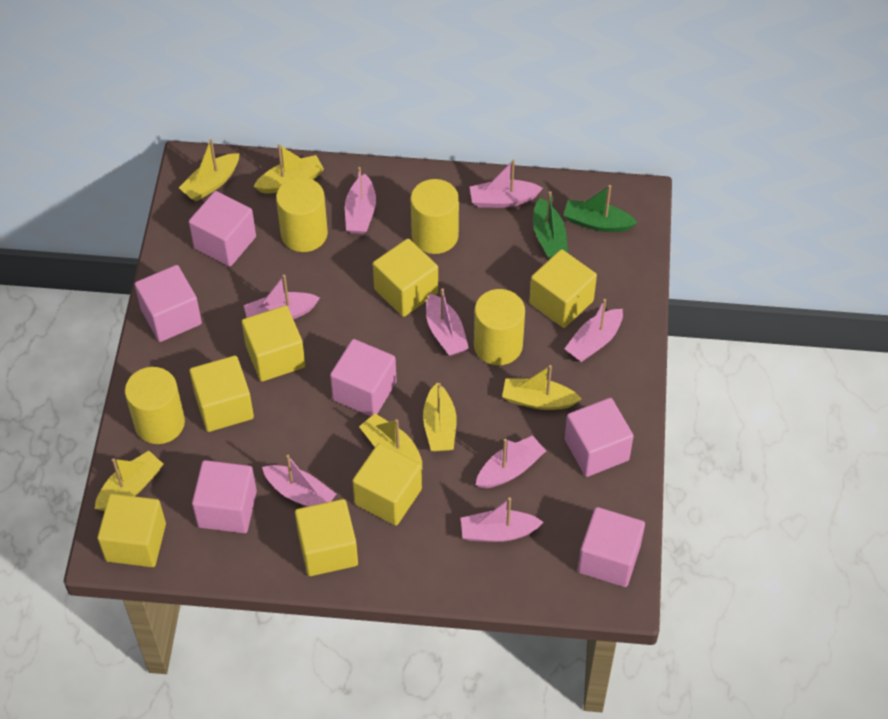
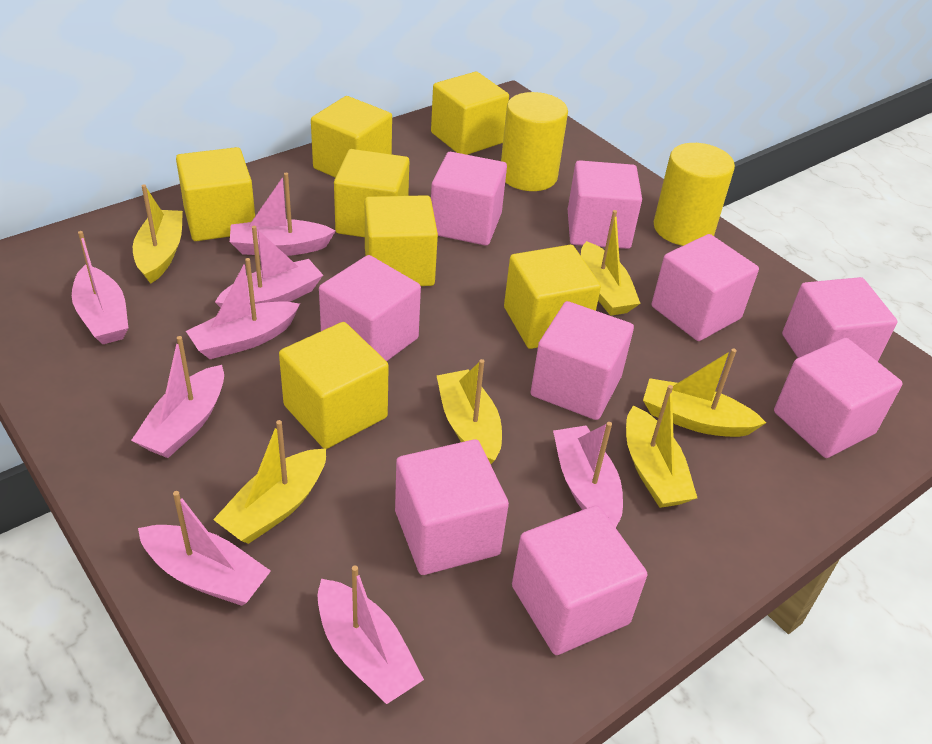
green boat: [533,191,568,259] [563,185,637,232] = 2 -> none = 0
pink cube: [135,265,202,342] [189,191,256,267] [192,460,257,533] [330,339,396,416] [565,398,634,477] [578,507,645,587] = 6 -> [319,255,421,361] [395,439,509,575] [431,152,507,246] [512,505,647,655] [531,301,634,420] [568,160,642,249] [652,234,759,341] [774,338,902,458] [782,277,897,362] = 9
yellow cylinder: [125,367,185,444] [276,177,328,252] [411,179,459,254] [474,289,525,365] = 4 -> [501,92,568,191] [654,143,735,246] = 2

